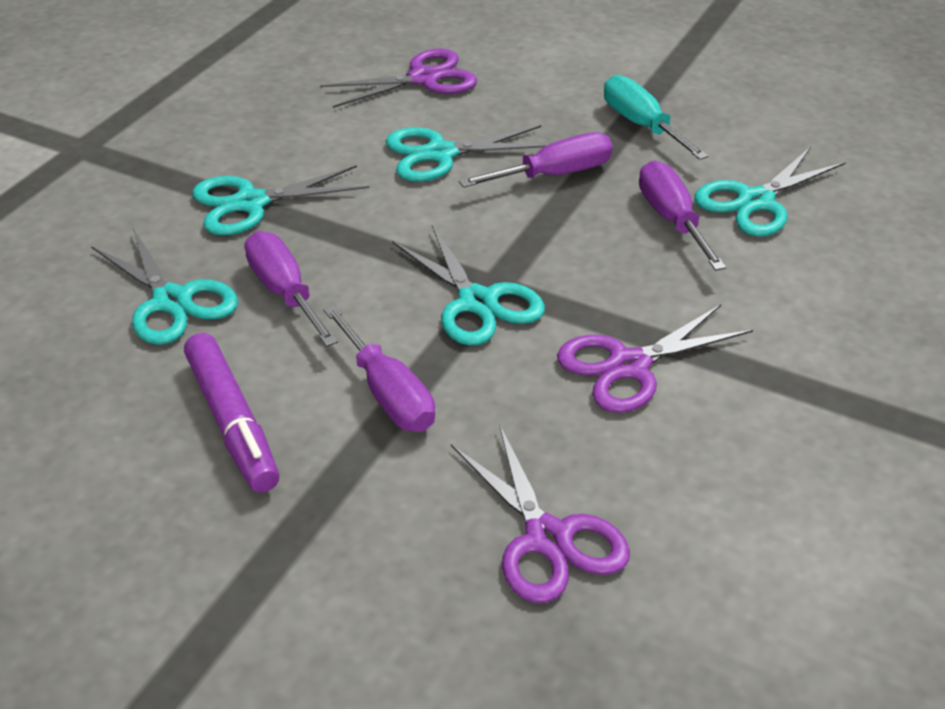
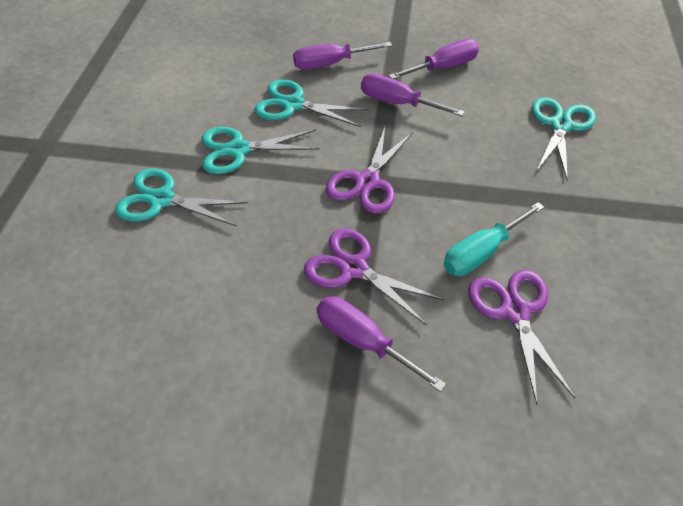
purple marker: [184,333,279,493] = 1 -> none = 0
turquoise scissors: [91,228,238,345] [192,165,369,235] [386,125,547,182] [392,225,545,345] [694,147,846,236] = 5 -> [115,168,248,226] [202,127,320,174] [254,79,369,127] [532,97,596,180] = 4

